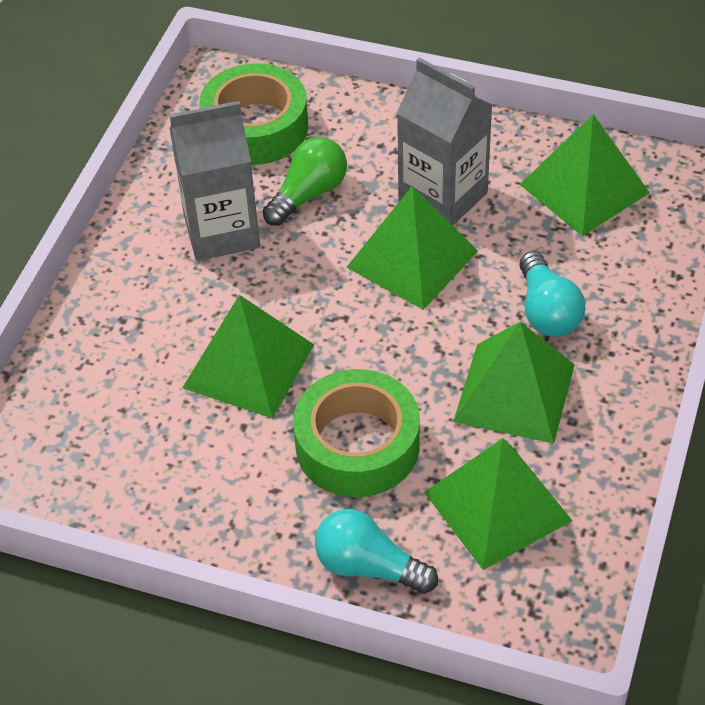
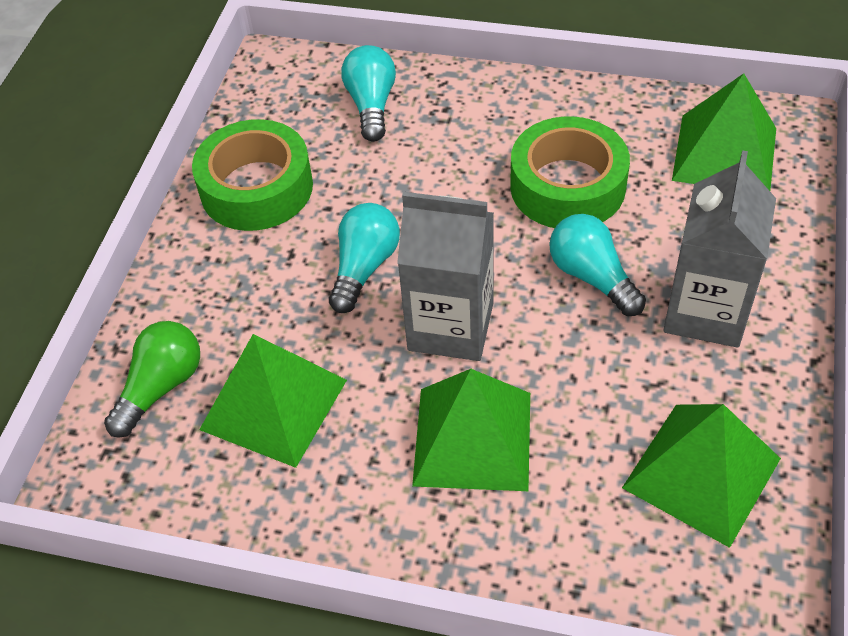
green pyramid: [182,295,314,418] [346,186,478,310] [424,438,573,570] [453,322,575,444] [520,114,650,236] = 5 -> [199,334,347,468] [412,369,530,491] [622,404,781,548] [672,73,776,191] = 4
turquoise light bulb: [315,509,438,594] [519,251,585,337] = 2 -> [329,203,400,313] [341,45,396,142] [549,214,646,316] = 3

